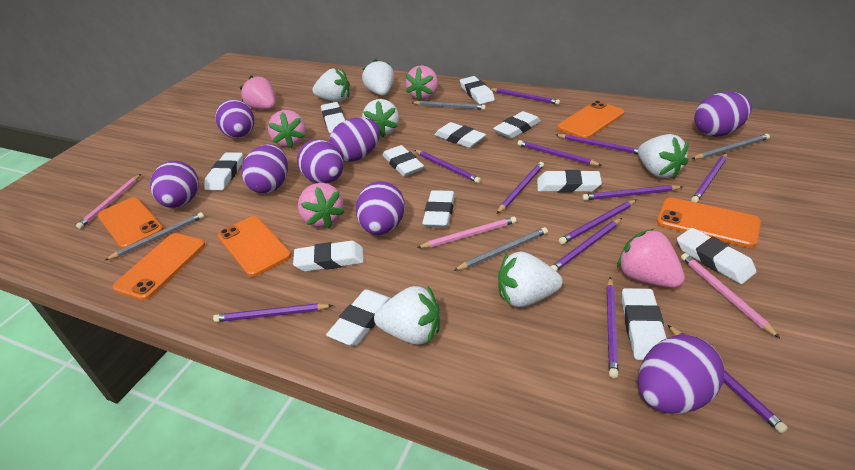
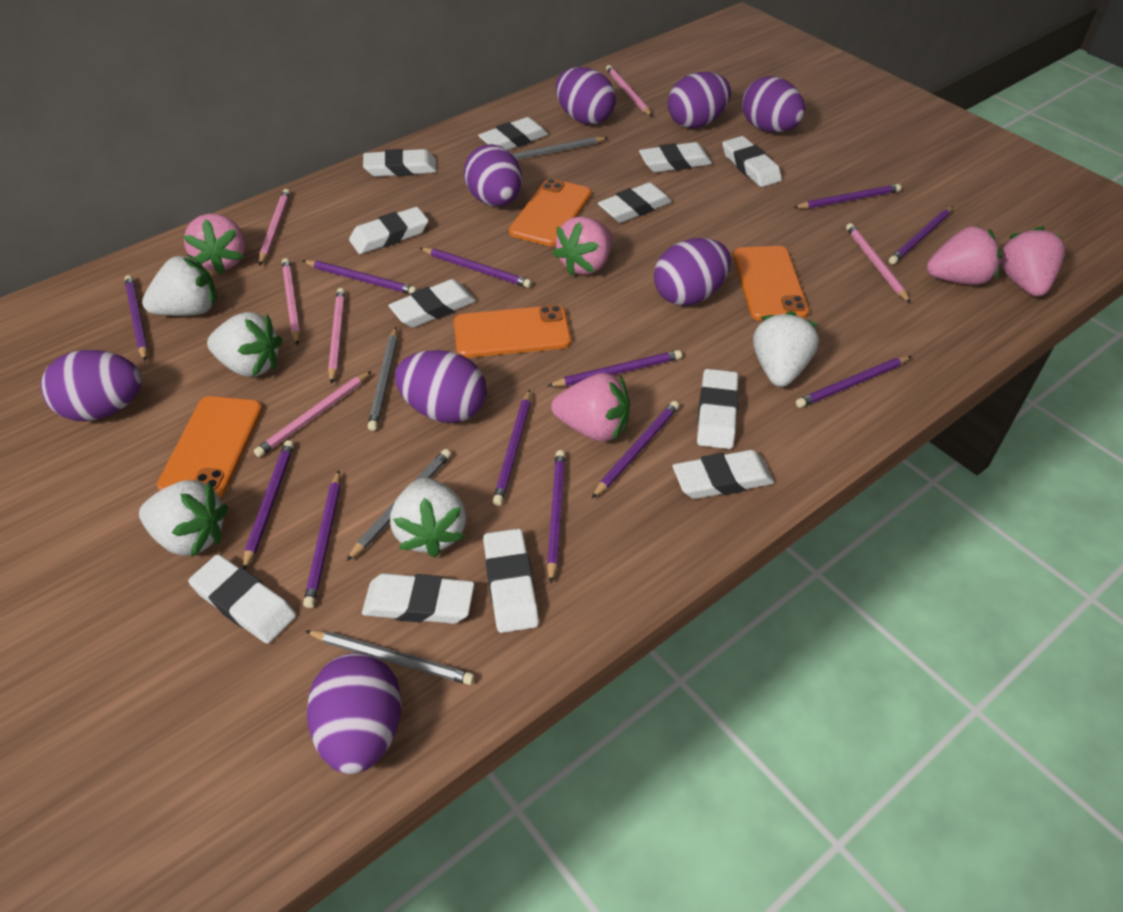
orange phone: [98,197,164,249] [112,233,205,301] [218,216,291,277] [557,101,624,139] [657,197,761,248] = 5 -> [157,396,262,498] [454,305,571,358] [509,178,591,246] [733,246,809,321] = 4
pink pencil: [76,174,141,229] [417,217,516,248] [681,253,780,338] = 3 -> [254,371,372,457] [259,189,290,266] [282,258,300,345] [328,288,345,384] [606,65,652,116] [846,223,911,303] = 6
white strawberry: [312,69,350,102] [362,59,394,96] [362,99,399,137] [374,286,440,345] [498,252,563,307] [638,134,689,179] = 6 -> [139,480,228,557] [142,254,217,316] [207,312,282,377] [390,478,466,557] [753,311,819,387] = 5

